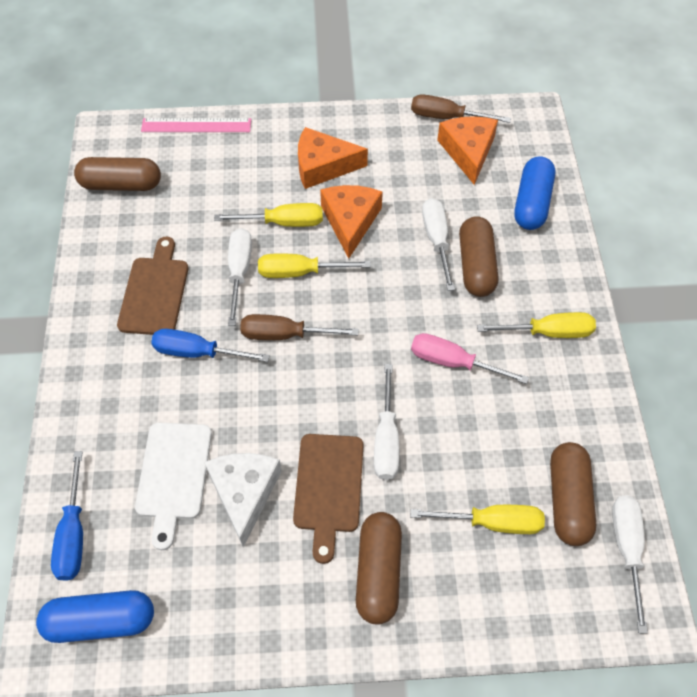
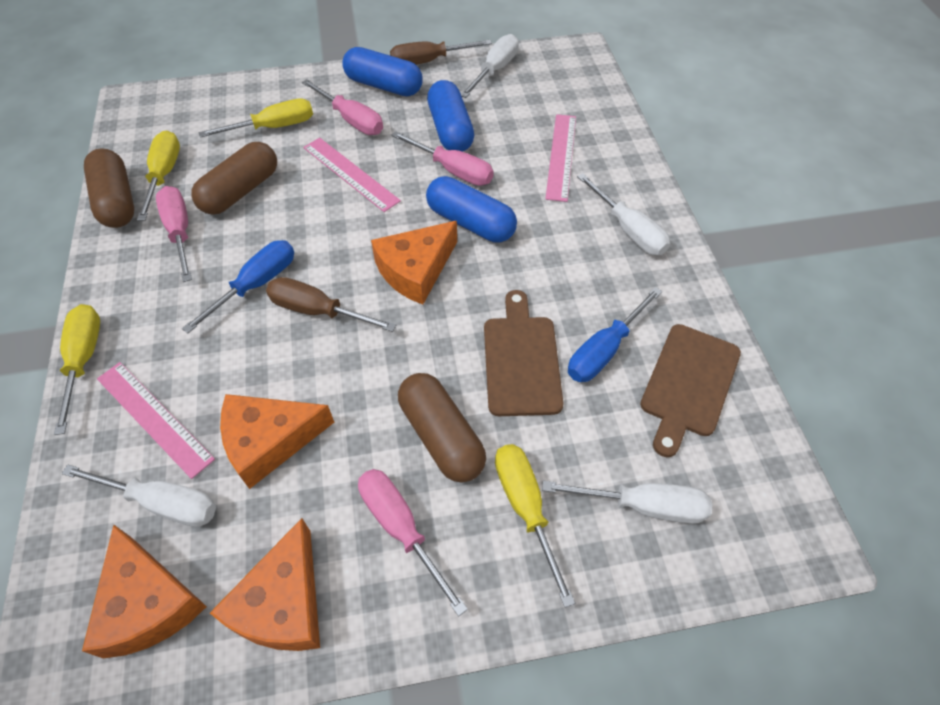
blue capsule: [36,590,154,643] [514,156,555,230] = 2 -> [342,47,423,96] [426,176,517,242] [427,80,474,152] = 3
brown capsule: [74,157,161,191] [356,512,402,625] [459,216,498,297] [550,442,596,546] = 4 -> [84,148,134,228] [191,142,277,215] [398,373,486,483] = 3
orange cheese: [298,127,368,189] [320,185,383,259] [437,116,498,185] = 3 -> [82,525,207,659] [210,518,320,651] [220,394,334,489] [371,221,457,305] = 4
pink ruler: [141,118,251,132] = 1 -> [97,362,215,479] [303,138,401,212] [545,114,576,202] = 3
pink screwdriver: [411,333,529,384] = 1 -> [156,186,192,282] [302,79,383,135] [358,469,468,616] [391,131,494,186] = 4
white cheese: [204,453,282,547] = 1 -> none = 0
white cutting board: [135,423,212,550] = 1 -> none = 0

